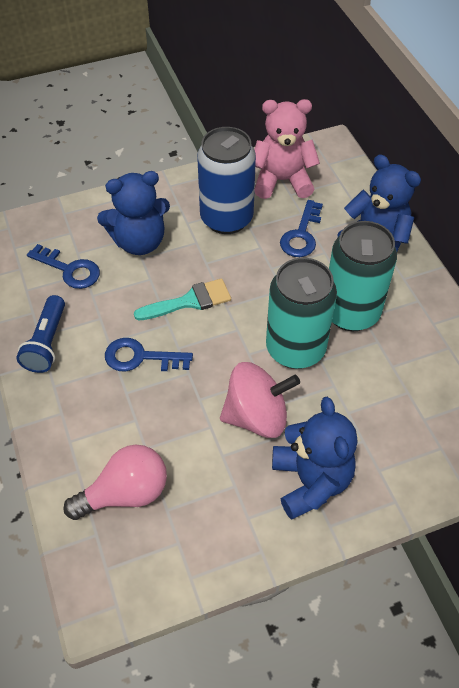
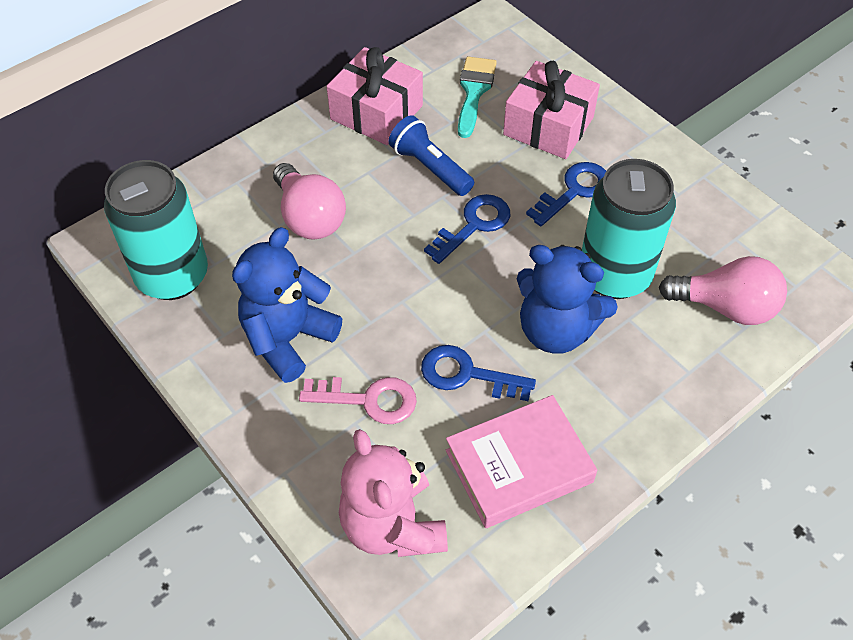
blue can: [197,127,256,234] = 1 -> none = 0
blue teddy bear: [97,171,170,255] [272,397,357,520] [337,155,421,251] = 3 -> [232,227,342,383] [517,245,618,354] = 2
pink book: none = 0 -> [446,395,597,528] = 1
pink gift: none = 0 -> [327,47,423,145] [503,61,600,159] = 2
pink key: none = 0 -> [299,377,417,424] = 1
pink light bulb: [63,444,167,520] = 1 -> [273,163,346,240] [659,256,787,325] = 2
pink spinning top: [220,362,300,438] = 1 -> none = 0

